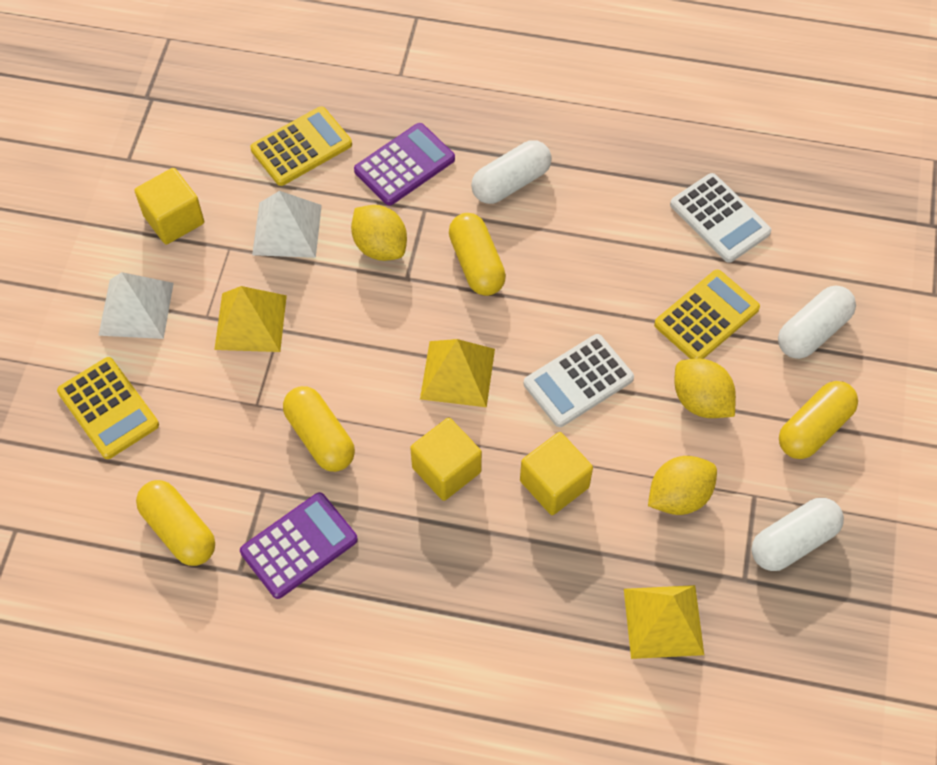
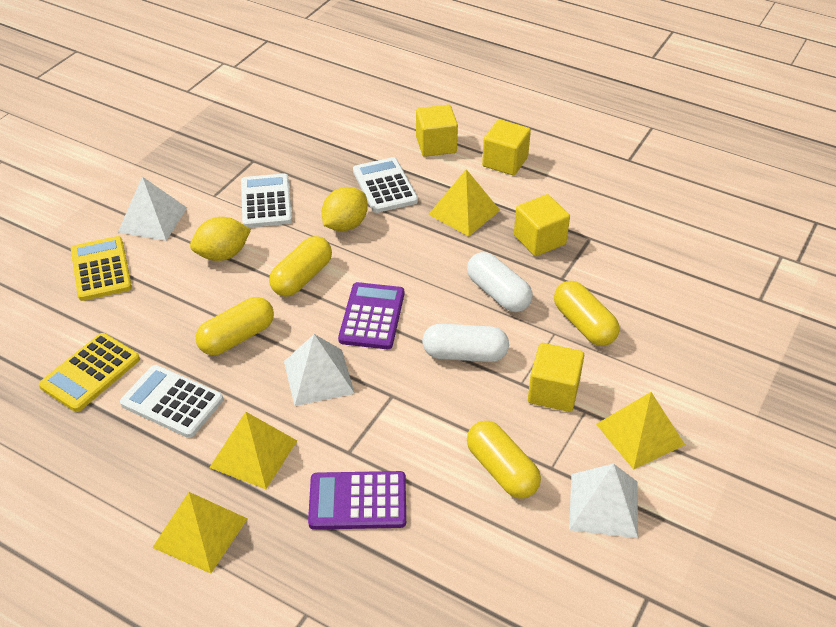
white calculator: [524,334,634,427] [670,173,771,263] = 2 -> [120,365,223,438] [241,173,292,228] [353,157,418,213] = 3
white capsule: [471,140,552,204] [751,498,844,571] [778,286,856,359] = 3 -> [422,324,509,362] [467,252,533,312] = 2
white pyramid: [98,272,174,339] [252,191,322,258] = 2 -> [118,177,187,241] [284,334,355,406] [569,464,638,538] = 3
yellow calculator: [57,357,159,459] [250,106,352,186] [654,270,760,359] = 3 -> [39,333,140,412] [71,236,132,301] = 2
yellow cube: [134,168,204,244] [410,418,482,501] [520,432,593,515] = 3 -> [416,105,458,157] [482,119,531,175] [514,194,570,256] [528,343,584,412] = 4
yellow lemon: [351,205,407,261] [648,456,717,515] [675,359,736,418] = 3 -> [190,217,251,261] [322,187,368,231] = 2
yellow pyramid: [214,286,287,352] [420,339,495,407] [624,585,704,659] = 3 -> [152,492,248,574] [209,412,297,489] [428,169,500,236] [596,392,685,470] = 4

